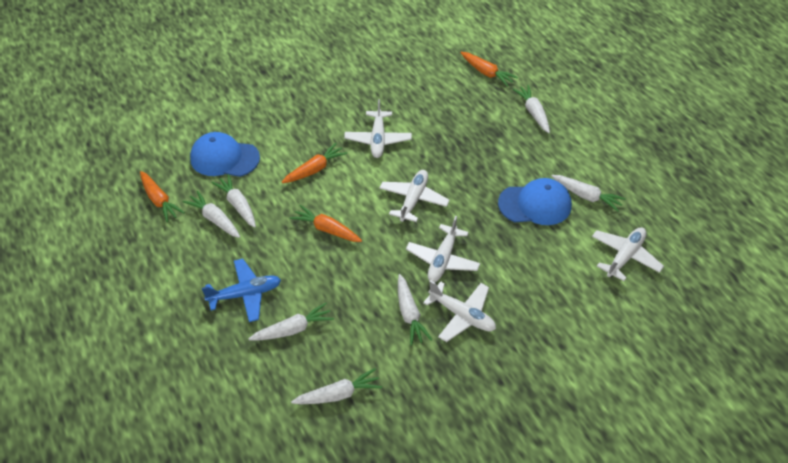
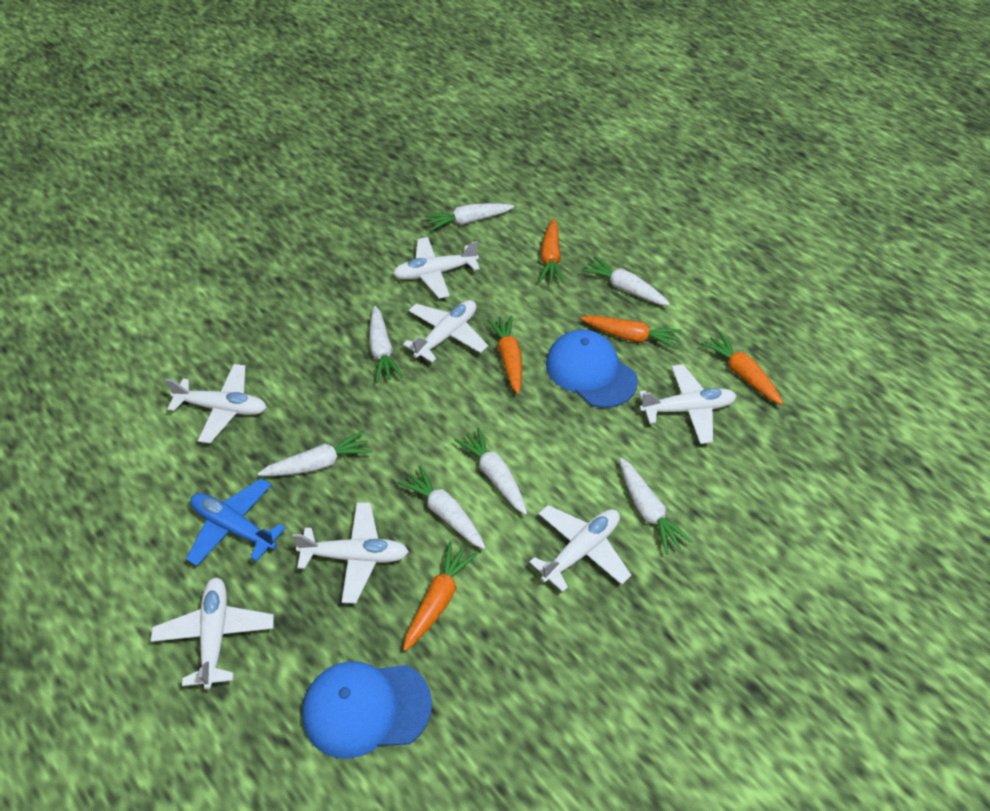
orange carrot: [140,171,185,222] [282,143,347,183] [290,205,362,242] [460,52,518,87] = 4 -> [403,542,478,651] [487,315,522,394] [539,218,564,283] [581,315,682,349] [701,332,784,405] = 5
white plane: [344,99,412,158] [379,170,450,222] [406,216,480,282] [423,280,496,342] [592,227,664,281] = 5 -> [151,577,274,690] [165,364,267,443] [292,502,409,604] [393,237,480,299] [403,300,488,362] [529,505,631,592] [639,364,736,444] = 7

